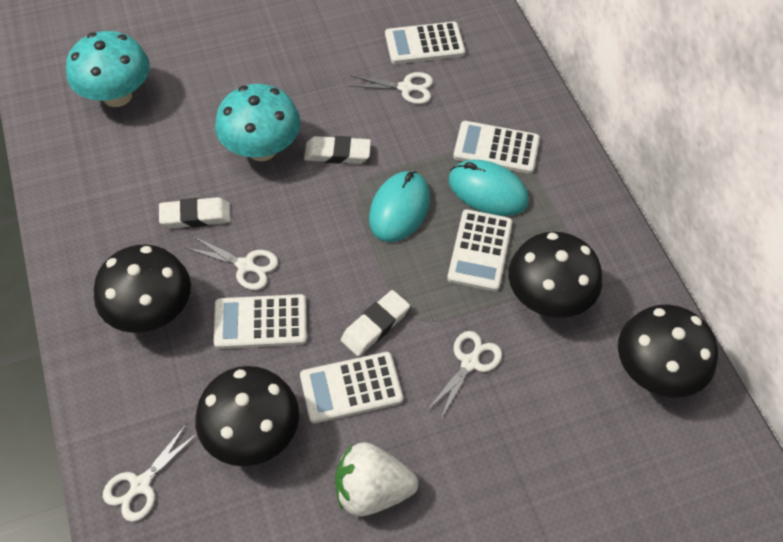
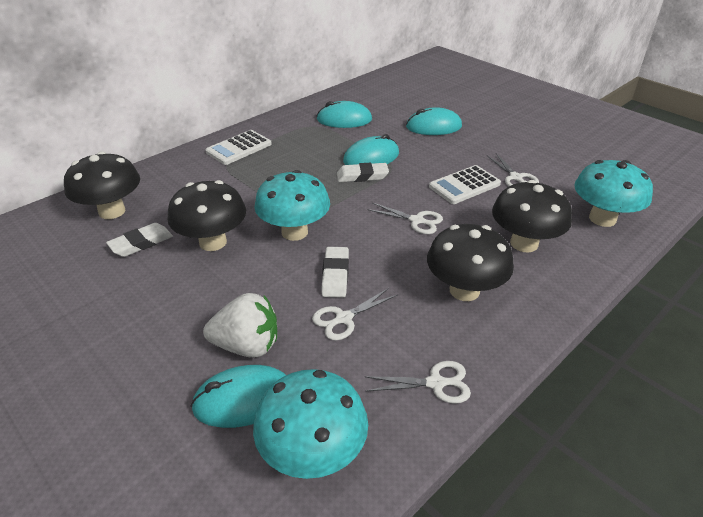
turquoise mouse: [369,171,430,242] [449,160,529,216] = 2 -> [191,365,286,428] [317,101,372,128] [343,134,399,165] [406,107,462,135] = 4
turquoise mushroom: [66,31,150,107] [215,84,301,161] = 2 -> [253,369,368,479] [255,170,330,241] [574,160,653,227] = 3
white calculator: [214,294,307,349] [300,352,403,423] [385,22,465,64] [447,209,512,292] [453,121,540,174] = 5 -> [205,130,272,165] [429,165,501,204] = 2

